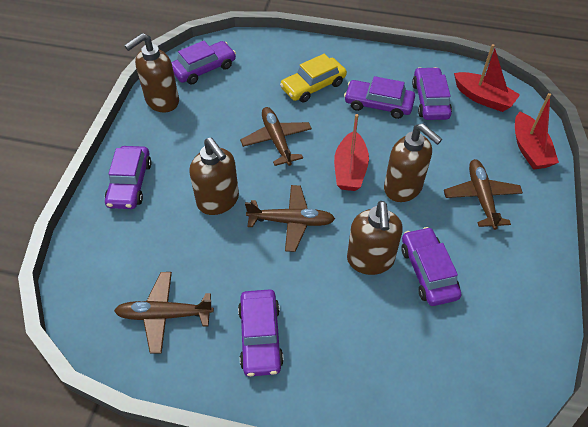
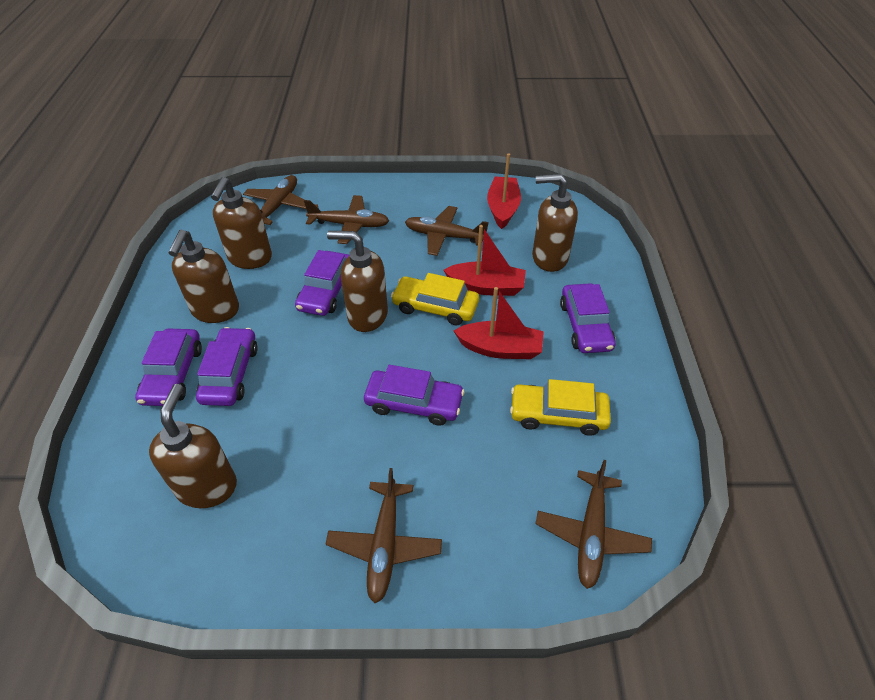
brown plane: [114,272,214,354] [240,107,312,166] [245,185,335,252] [444,159,523,230] = 4 -> [243,175,306,225] [304,195,389,244] [326,468,442,603] [405,206,489,256] [535,460,652,589] = 5
brown soap dispenser: [124,33,179,113] [189,138,239,215] [347,201,403,275] [384,123,442,202] = 4 -> [149,384,237,508] [168,230,239,323] [211,177,272,269] [327,231,388,332] [532,174,578,272] = 5
purple car: [105,146,152,209] [171,41,236,84] [238,289,284,377] [344,76,415,119] [401,227,461,306] [412,67,452,120] = 6 -> [135,329,202,406] [196,327,258,406] [295,250,349,316] [364,365,465,426] [560,283,615,353] = 5
yellow car: [280,54,347,102] = 1 -> [391,273,479,326] [510,379,611,436] = 2

